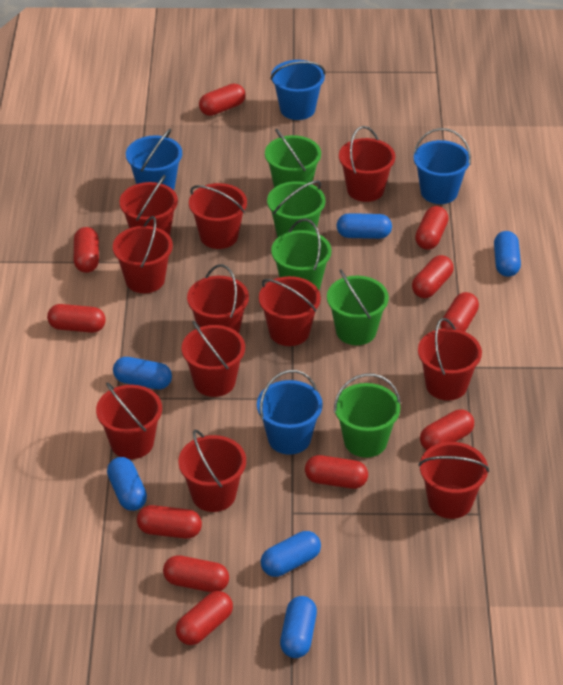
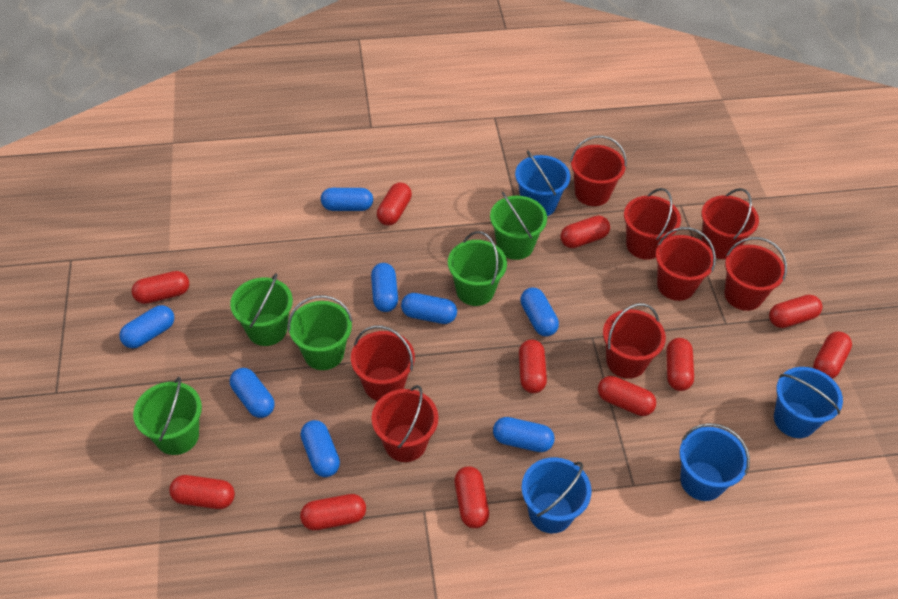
blue capsule: [107,457,147,511] [113,357,172,389] [260,531,321,577] [280,596,317,658] [336,213,392,239] [494,231,521,277] = 6 -> [119,305,174,348] [230,368,275,418] [301,420,340,477] [321,188,373,211] [371,263,398,312] [401,293,457,324] [493,417,555,452] [520,287,559,336] = 8
red bucket: [96,382,162,459] [113,216,173,293] [119,175,178,236] [178,430,246,512] [182,321,245,397] [187,264,249,333] [189,183,247,249] [259,276,321,346] [339,126,395,202] [418,318,482,400] [418,442,489,519] = 11 -> [351,326,415,401] [372,385,438,462] [570,135,627,206] [603,303,666,379] [624,188,681,260] [656,227,716,301] [701,188,759,259] [724,237,787,311] = 8

